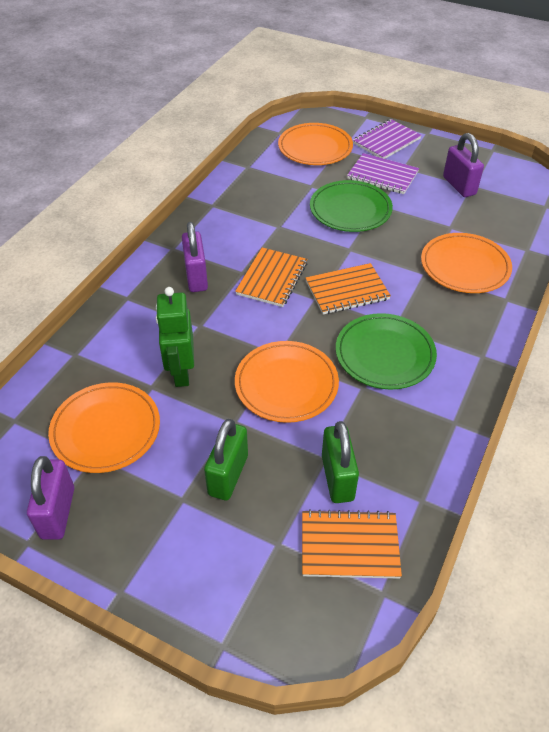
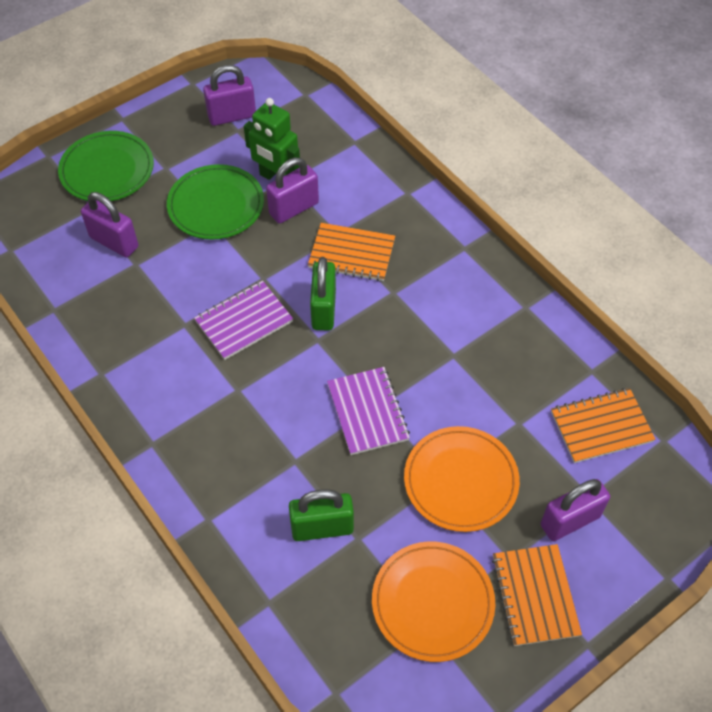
orange plate: [48,382,160,473] [235,341,339,423] [278,123,353,165] [421,233,512,293] = 4 -> [372,541,495,662] [404,426,520,532] = 2
purple padlock: [27,456,74,540] [182,222,208,292] [443,133,484,197] = 3 -> [81,192,138,257] [203,65,256,126] [266,158,319,224] [540,479,610,541] = 4

